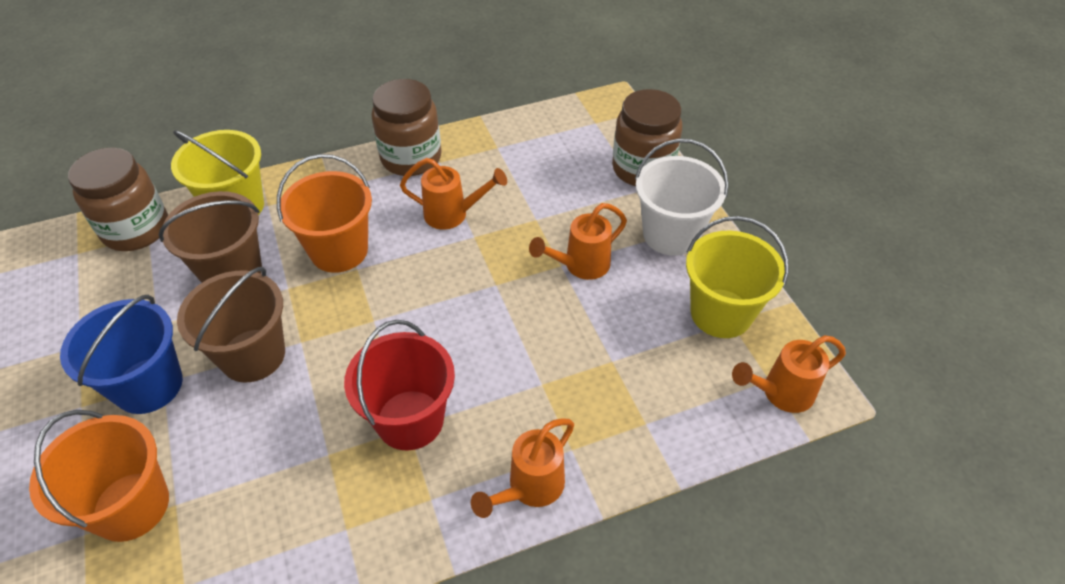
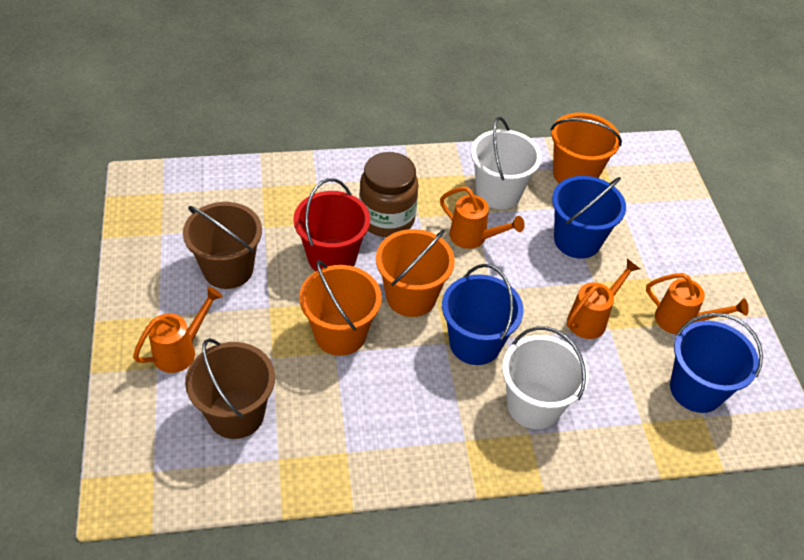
blue bucket: [60,295,183,414] = 1 -> [442,264,524,365] [552,176,626,259] [670,313,763,413] = 3
brown jar: [68,148,168,251] [371,79,441,176] [612,89,682,186] = 3 -> [359,152,418,237] = 1
orange bucket: [29,410,169,542] [277,154,372,273] = 2 -> [299,260,382,356] [376,229,455,317] [550,113,622,183] = 3
white bucket: [635,139,729,256] = 1 -> [471,117,542,209] [502,326,588,429] = 2
yellow bucket: [171,130,264,215] [686,216,789,338] = 2 -> none = 0

